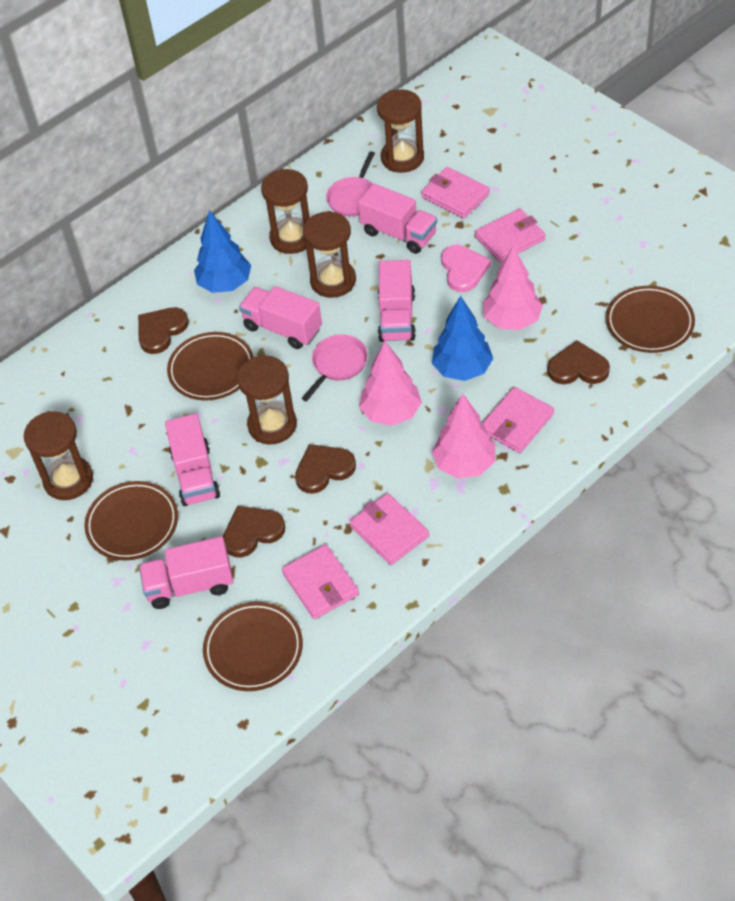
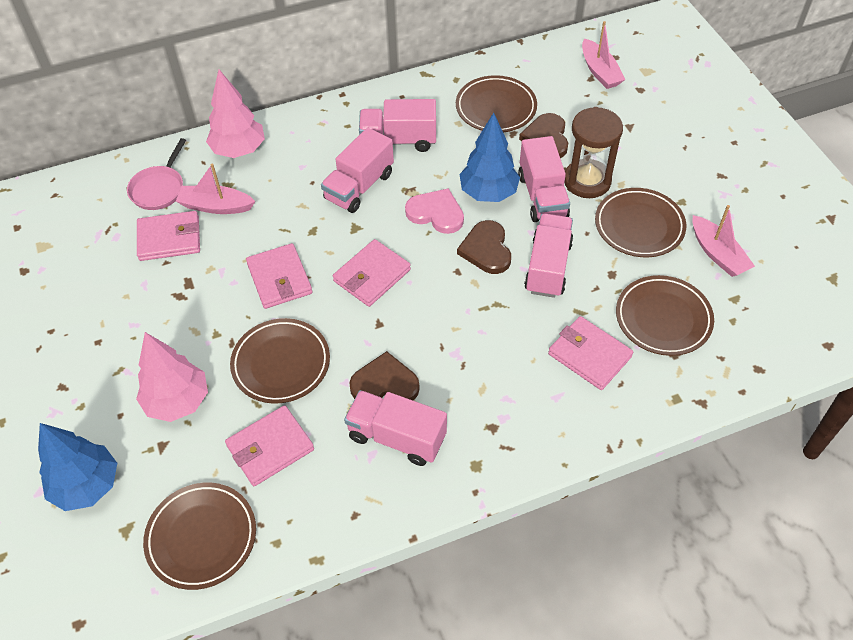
brown heart: [138,307,189,354] [223,506,285,558] [295,444,356,494] [547,340,610,384] = 4 -> [349,351,420,401] [457,220,511,274] [519,113,568,158] = 3
brown hourglass: [24,411,93,500] [237,356,297,444] [261,169,310,254] [303,211,356,298] [377,89,424,173] = 5 -> [564,107,623,198] = 1
brown plate: [84,481,178,560] [167,332,254,400] [203,602,303,691] [606,286,695,353] = 4 -> [143,483,256,590] [230,318,330,404] [456,75,537,132] [595,188,686,257] [616,275,714,356] = 5
pink boat: none = 0 -> [176,164,255,214] [582,21,625,89] [692,205,755,277] = 3
pink pan: [301,335,368,401] [326,152,375,217] = 2 -> [127,138,186,210] = 1
pink tree: [359,341,422,426] [432,394,496,479] [483,246,543,330] = 3 -> [136,332,208,422] [206,69,265,158] = 2

